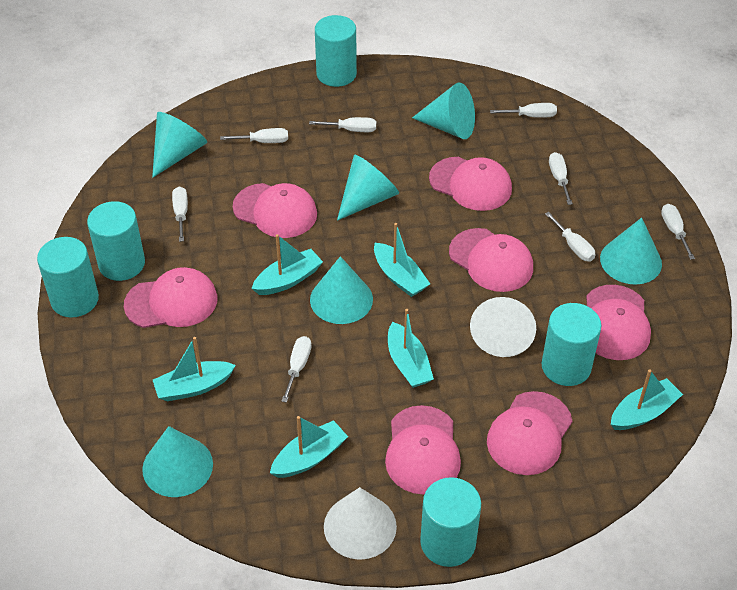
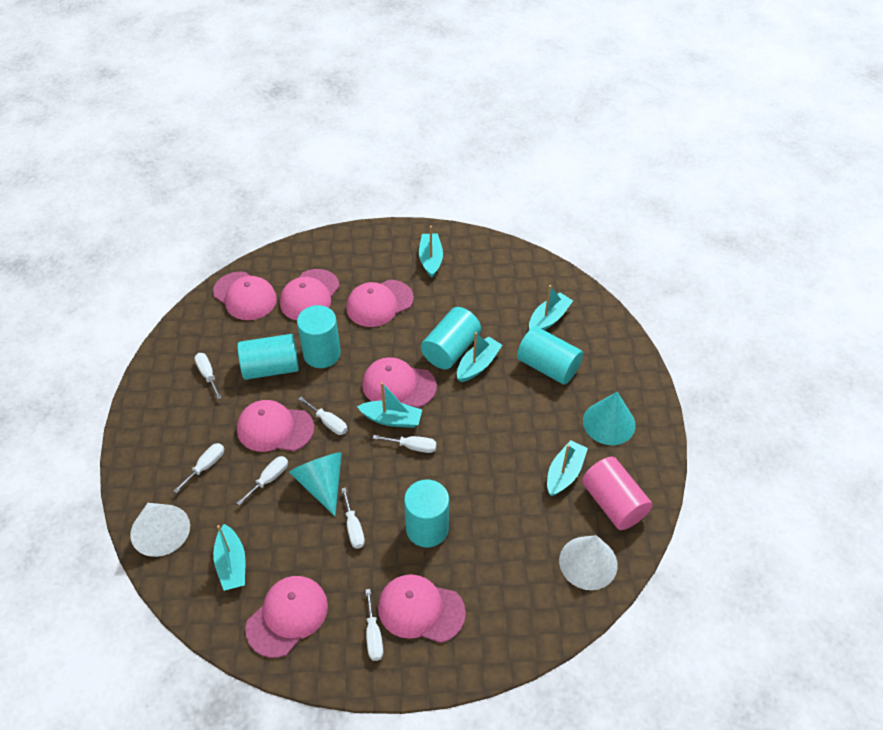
pink cylinder: none = 0 -> [582,457,652,530] = 1
turquoise cone: [142,426,213,497] [152,112,207,178] [310,256,373,324] [337,155,399,221] [412,83,475,139] [600,218,662,284] = 6 -> [289,452,342,516] [583,392,636,445] = 2
white screwdriver: [172,187,188,242] [220,128,288,143] [281,336,312,403] [309,117,376,132] [490,103,557,118] [545,212,595,261] [549,152,573,205] [661,204,695,260] = 8 -> [173,443,224,493] [194,353,222,399] [237,456,288,506] [298,397,348,435] [341,487,365,549] [366,589,383,661] [373,435,437,453] = 7

